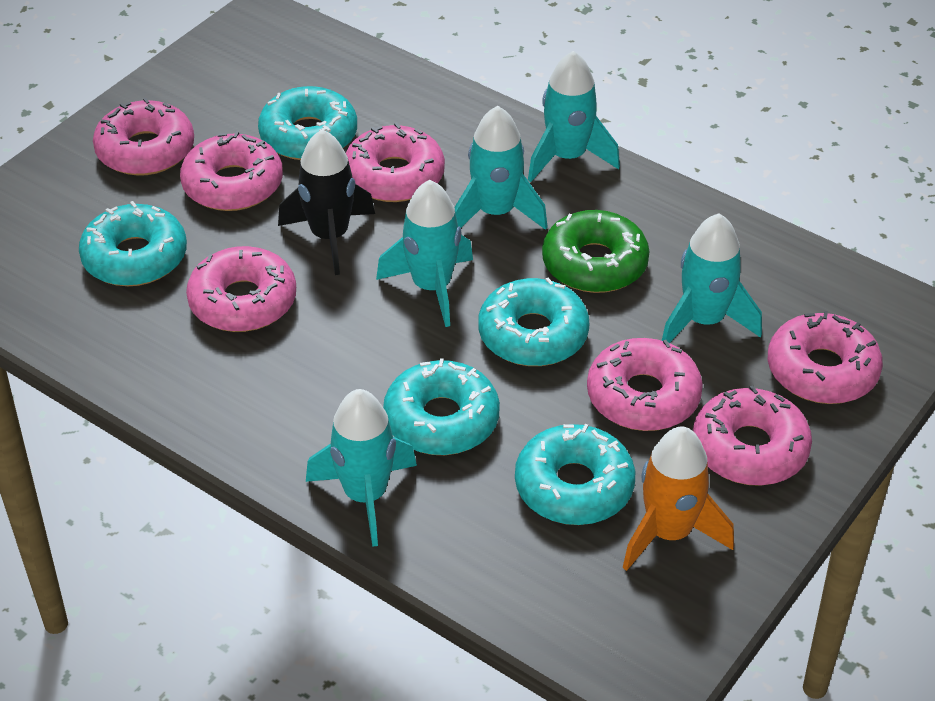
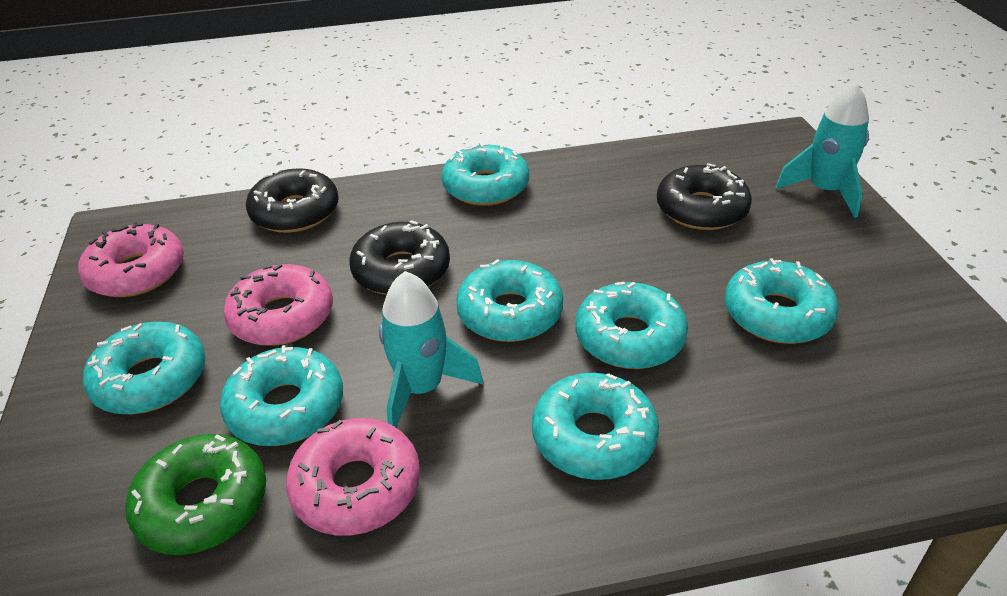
black donut: none = 0 -> [246,168,339,233] [349,220,450,295] [657,163,752,230] = 3
black rocket: [278,130,375,275] = 1 -> none = 0
orange rocket: [623,426,734,571] = 1 -> none = 0
pink donut: [93,97,194,176] [180,131,283,211] [186,246,296,332] [346,122,445,202] [587,338,703,431] [693,385,812,486] [768,311,883,404] = 7 -> [78,222,184,297] [223,264,333,346] [286,418,420,536] = 3
turquoise donut: [79,201,187,286] [258,86,357,160] [383,358,500,455] [478,278,589,366] [515,424,635,525] = 5 -> [83,322,206,415] [220,345,343,446] [442,142,529,206] [456,259,563,342] [532,373,659,480] [575,282,688,369] [724,258,839,344] = 7
turquoise rocket: [306,389,417,547] [376,180,473,327] [454,106,548,230] [528,51,620,182] [662,214,762,343] = 5 -> [379,271,484,427] [776,83,869,218] = 2

